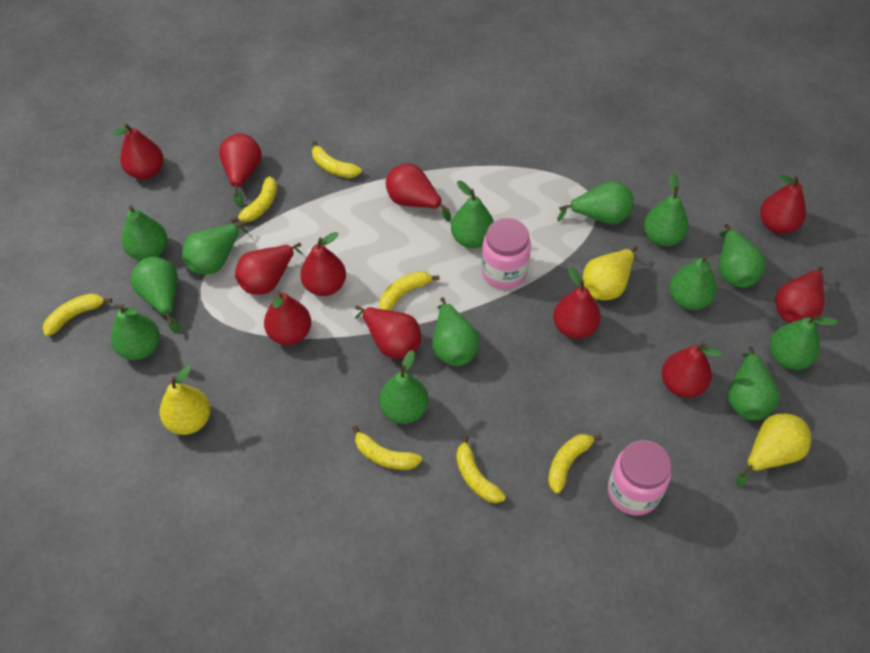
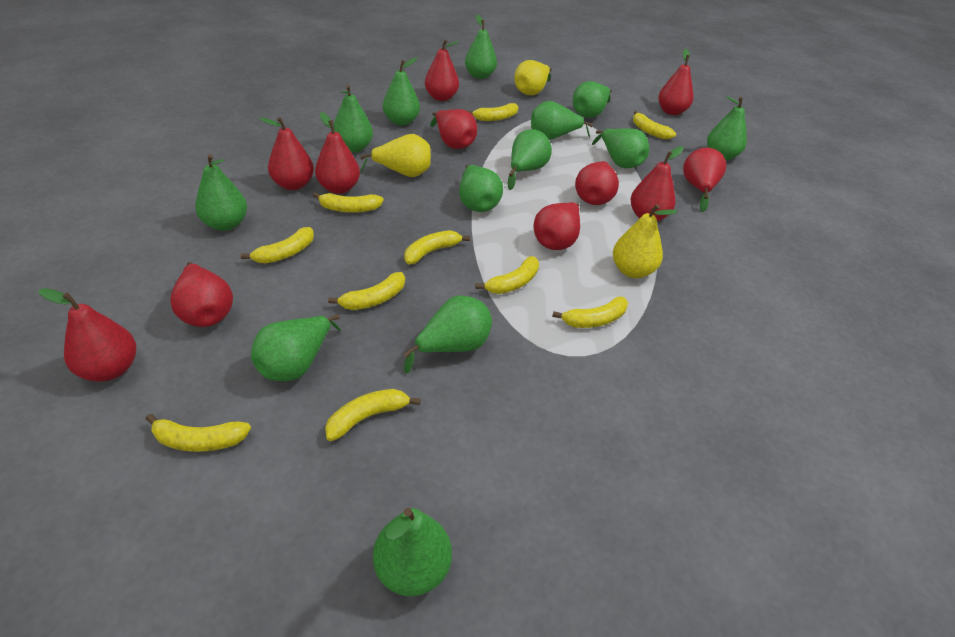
pink jar: [481,218,531,289] [608,440,671,516] = 2 -> none = 0
yellow banana: [43,294,112,336] [231,176,277,223] [312,141,362,178] [352,425,422,470] [379,271,439,310] [456,435,506,503] [548,434,602,494] = 7 -> [146,414,251,452] [241,227,314,263] [313,192,384,213] [325,389,421,441] [328,272,405,310] [404,230,470,264] [467,103,518,121] [476,256,539,294] [552,296,628,328] [633,111,676,140] = 10

